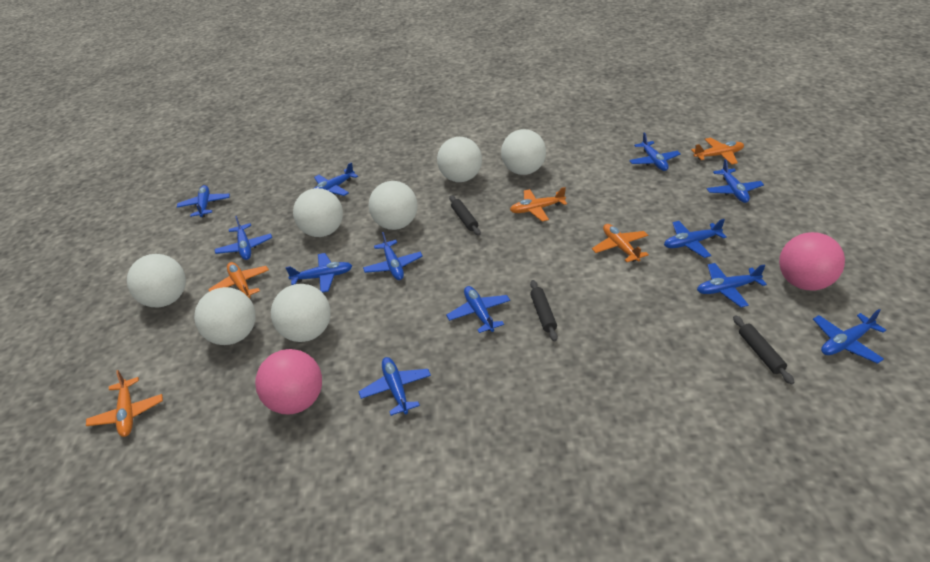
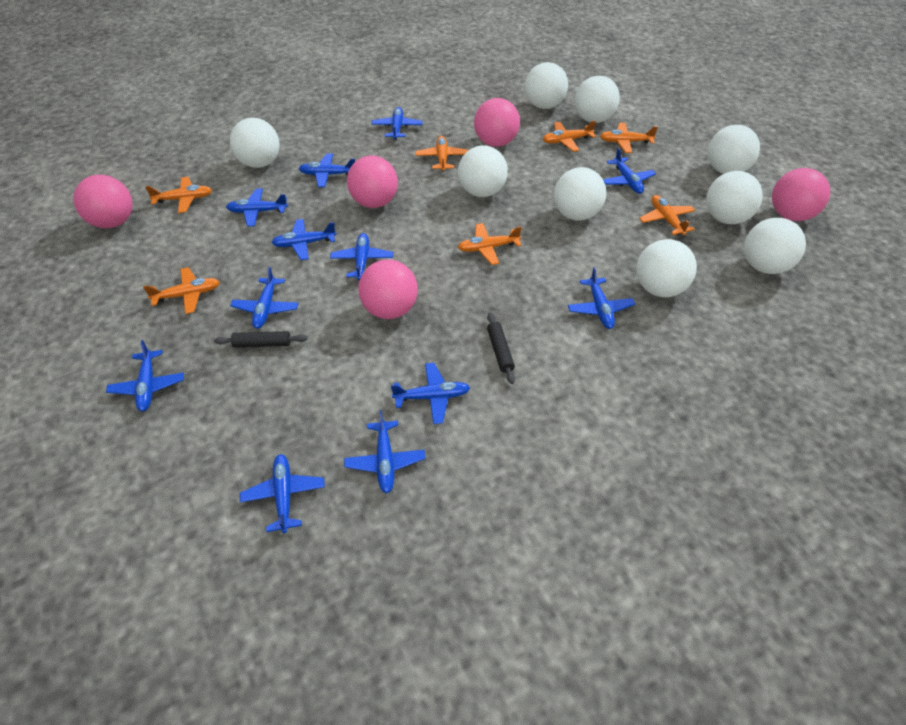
black rolling pin: [449,195,481,236] [530,280,558,341] [733,315,795,385] = 3 -> [214,331,307,347] [487,312,515,384] = 2
orange plane: [86,370,163,437] [208,262,269,299] [510,187,567,221] [592,224,649,262] [691,138,744,165] = 5 -> [143,267,220,314] [145,177,212,213] [415,136,468,171] [458,223,522,265] [542,120,596,152] [600,123,658,153] [639,195,695,235] = 7
pink ball: [255,349,322,414] [779,232,845,291] = 2 -> [73,175,133,228] [347,156,398,208] [358,260,418,319] [474,98,520,147] [772,168,830,221] = 5
white ball: [127,254,186,308] [194,287,256,345] [271,284,331,342] [293,188,343,237] [369,181,418,230] [437,137,482,182] [501,129,546,175] = 7 -> [230,118,279,168] [458,145,508,197] [525,62,568,109] [554,167,606,220] [575,76,620,123] [636,239,697,297] [706,171,763,224] [708,125,760,174] [744,218,806,274] = 9

